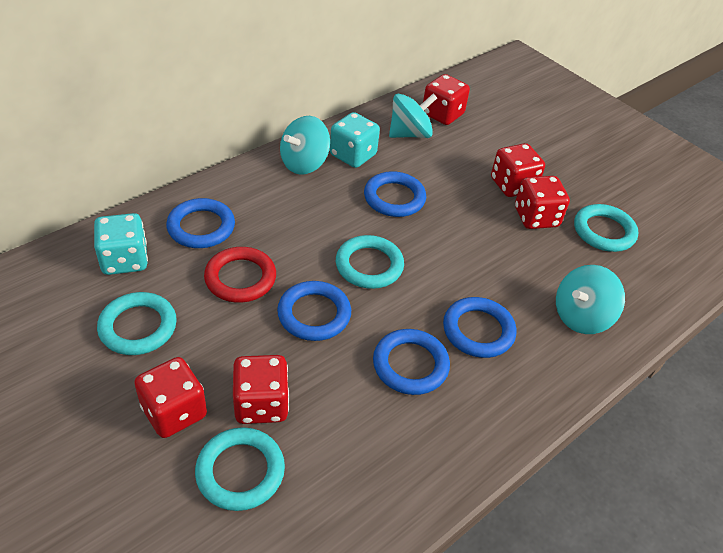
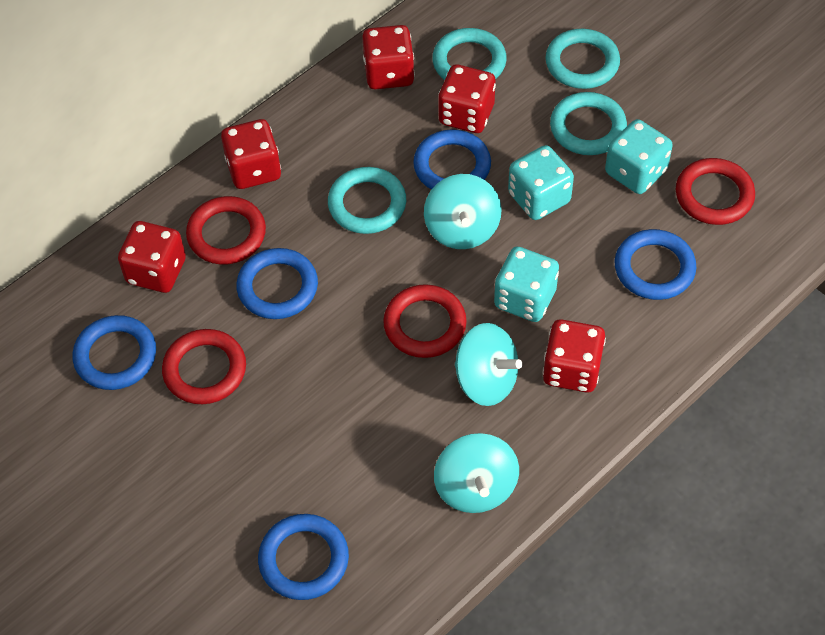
red ring: [204,247,276,303] = 1 -> [162,329,246,404] [186,196,266,265] [383,284,467,358] [676,158,755,225] = 4
turquoise dice: [94,213,148,275] [330,112,380,168] = 2 -> [494,246,559,322] [508,145,574,220] [605,119,673,194] = 3

